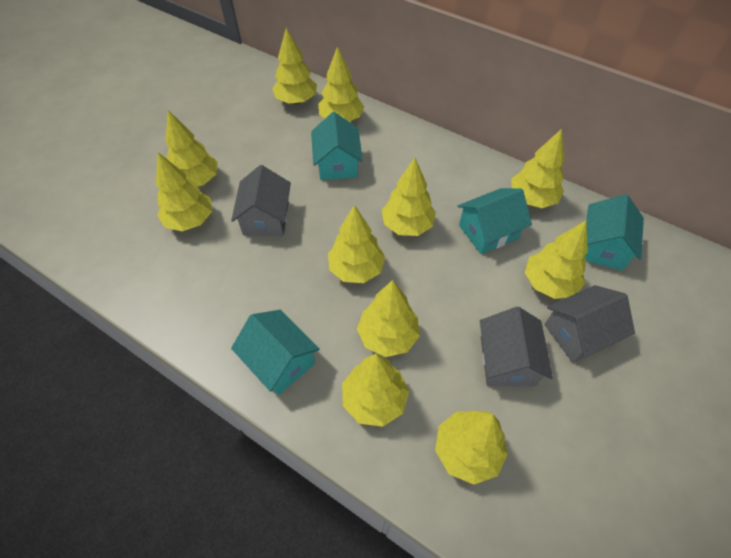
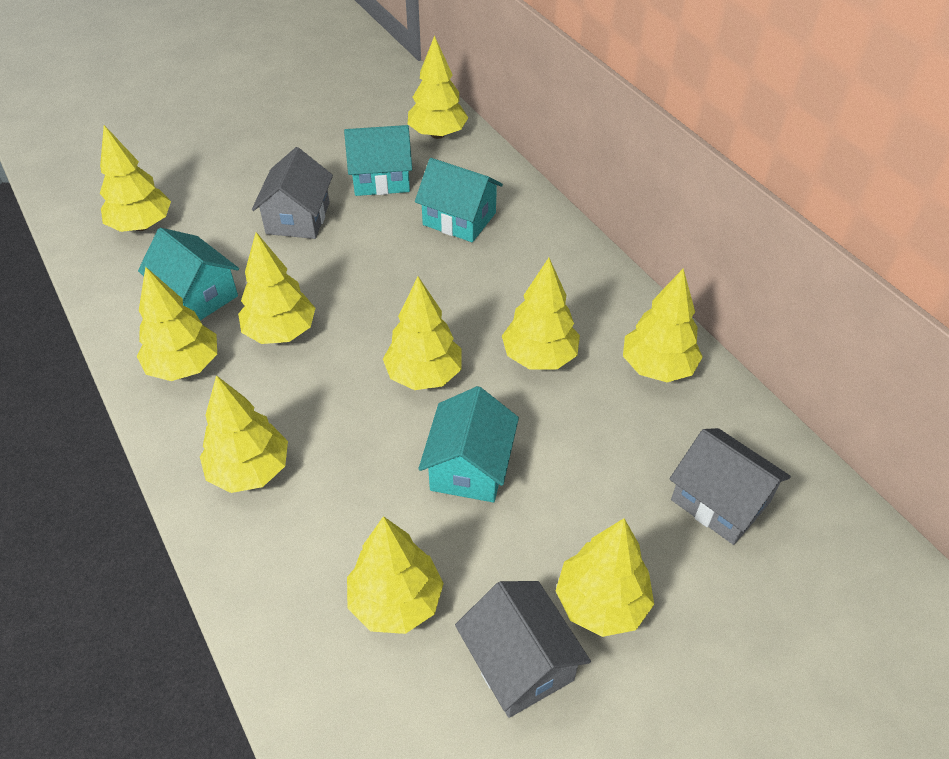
yellow tree: [156,152,212,231] [165,110,218,187] [272,28,317,104] [318,46,364,122] [328,205,385,283] [342,353,409,427] [357,280,420,357] [382,158,436,236] [435,410,508,485] [511,129,565,208] [525,221,588,299] = 11 -> [100,125,171,232] [137,266,217,381] [200,375,288,493] [238,232,315,344] [347,516,444,634] [383,276,462,390] [408,35,468,139] [502,258,580,370] [556,518,654,637] [623,268,703,382] = 10

